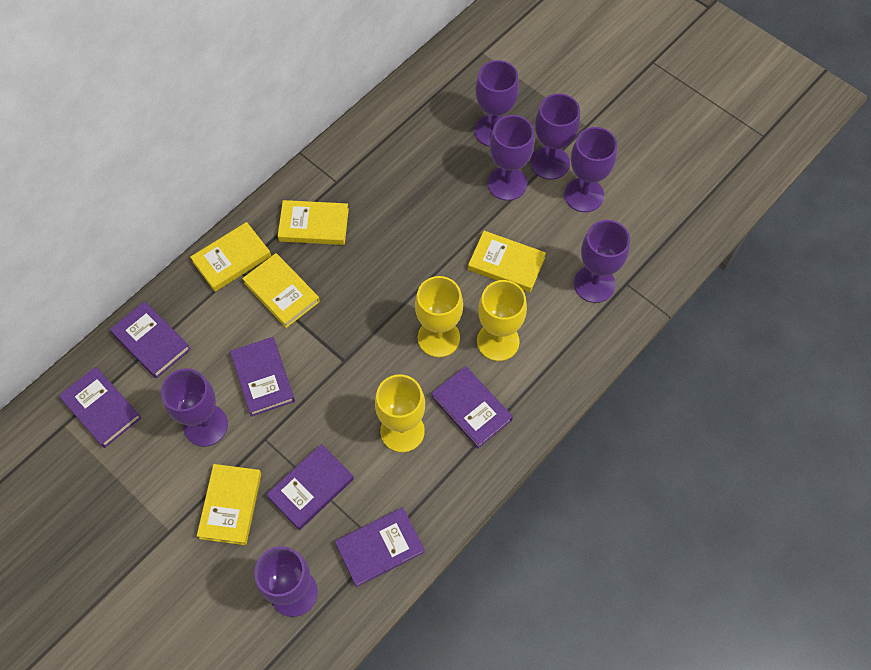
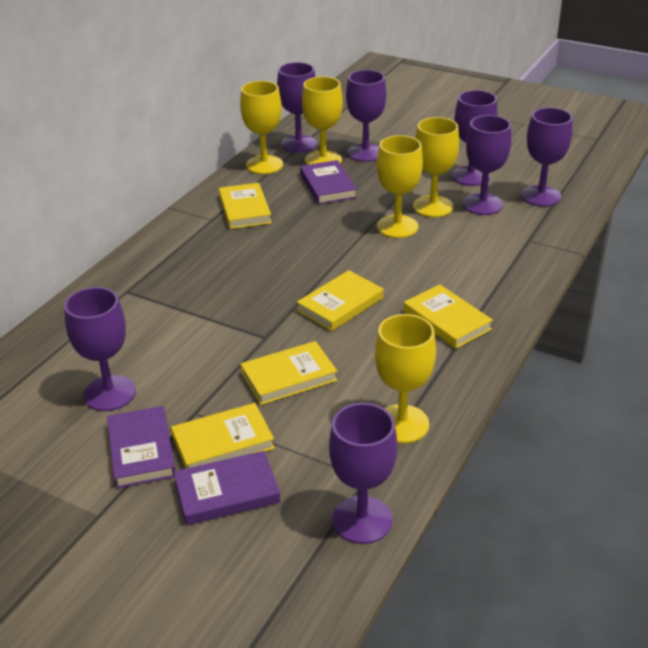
purple book: [59,367,141,448] [110,301,191,378] [230,337,295,416] [266,444,354,530] [335,507,425,587] [431,366,513,448] = 6 -> [107,406,176,488] [174,451,280,525] [300,160,357,204] = 3
yellow goblet: [375,375,425,452] [415,276,463,357] [477,280,527,361] = 3 -> [240,81,283,174] [302,76,343,165] [375,314,436,443] [377,135,423,238] [413,117,459,217] = 5

